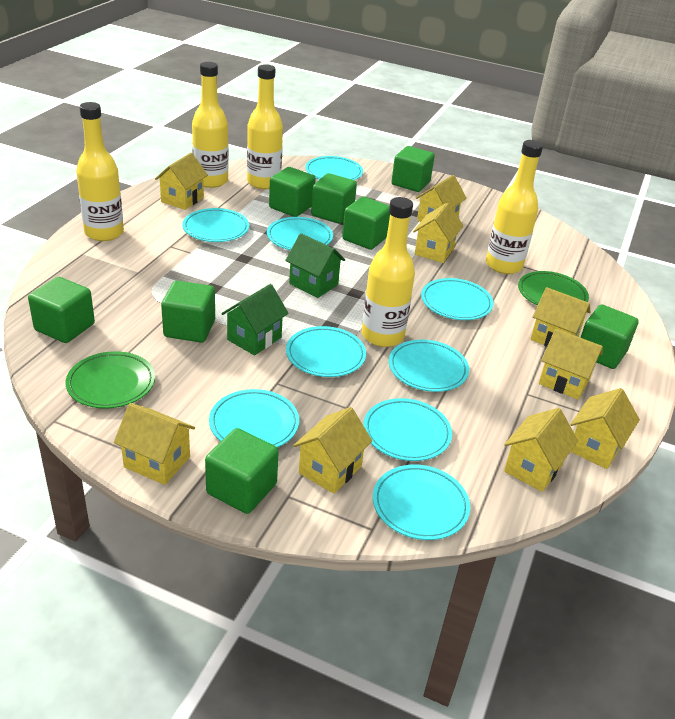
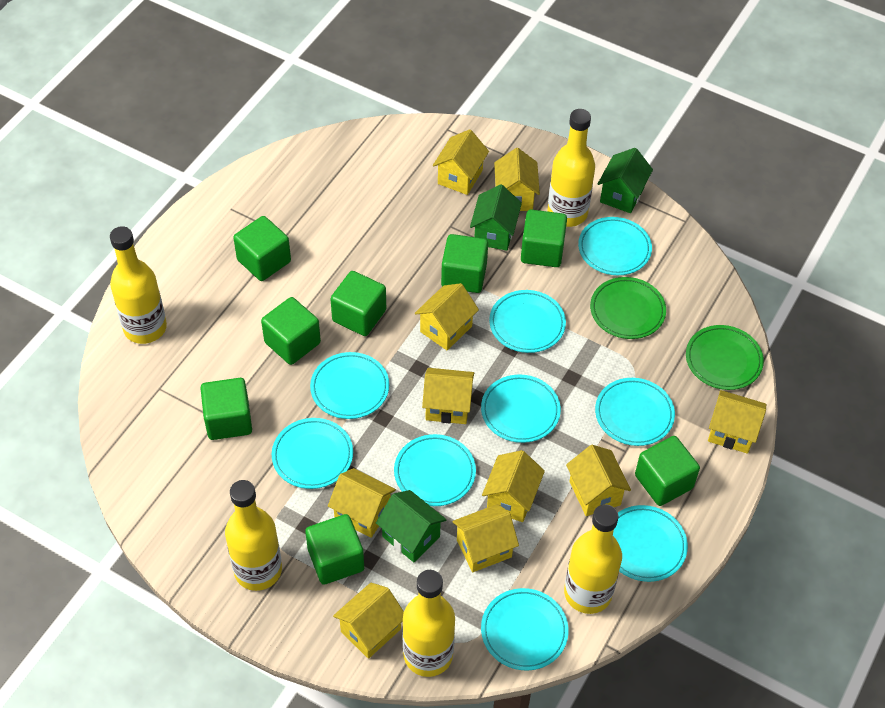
green house: [221,284,289,355] [285,233,345,298] = 2 -> [376,490,447,562] [470,184,522,251] [598,148,653,213] = 3
yellow house: [114,403,195,485] [155,153,208,210] [293,407,372,494] [413,203,463,263] [416,175,467,222] [504,408,578,492] [530,287,590,347] [539,329,603,400] [570,388,640,469] = 9 -> [328,468,396,538] [333,583,404,659] [415,283,479,350] [422,368,474,424] [433,129,489,195] [453,504,519,572] [482,450,545,522] [494,148,540,211] [566,445,631,516] [708,390,766,454] = 10

